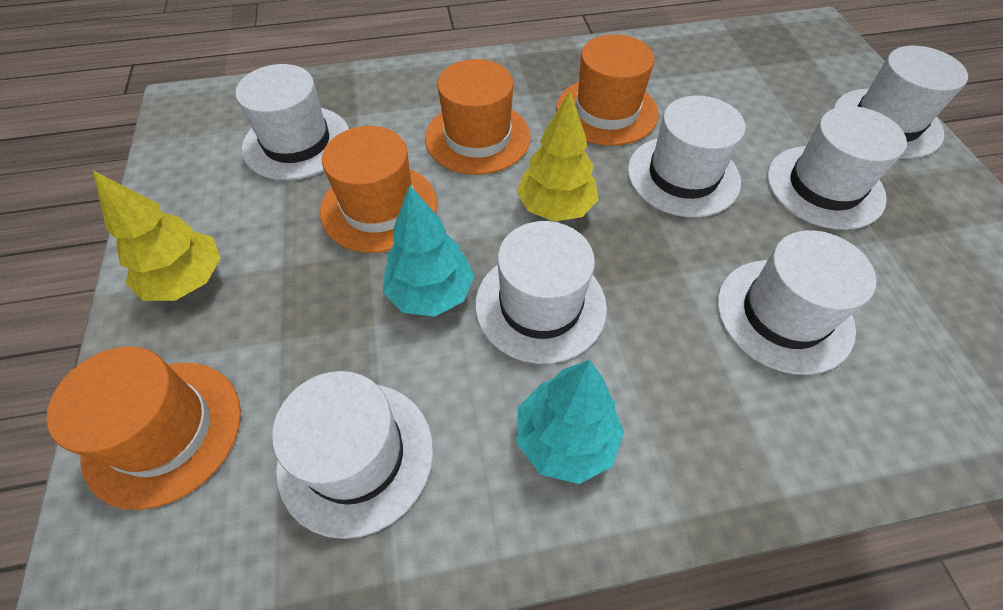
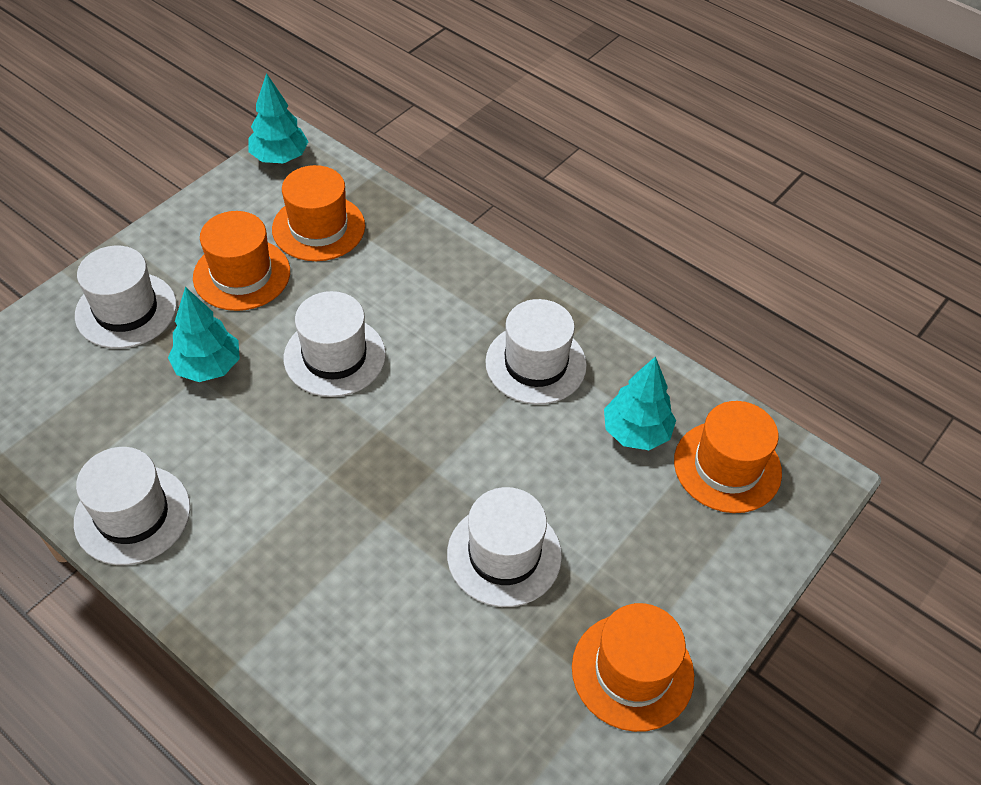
turquoise tree: [383,185,474,317] [516,360,624,484] = 2 -> [168,287,240,382] [248,73,309,163] [604,356,676,450] = 3
white hat: [235,64,349,180] [272,371,433,539] [475,221,607,364] [628,96,746,217] [717,230,876,375] [767,106,907,230] [834,46,968,159] = 7 -> [74,447,190,565] [75,246,177,349] [284,291,386,397] [447,487,562,607] [485,299,587,404] = 5
yellow tree: [93,171,221,301] [517,91,599,221] = 2 -> none = 0

